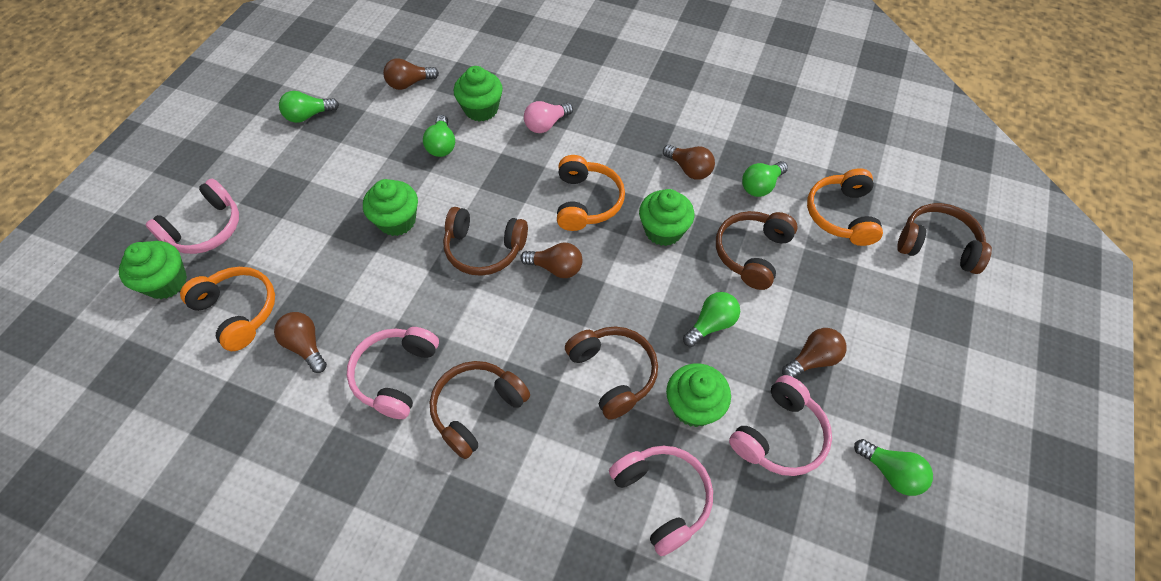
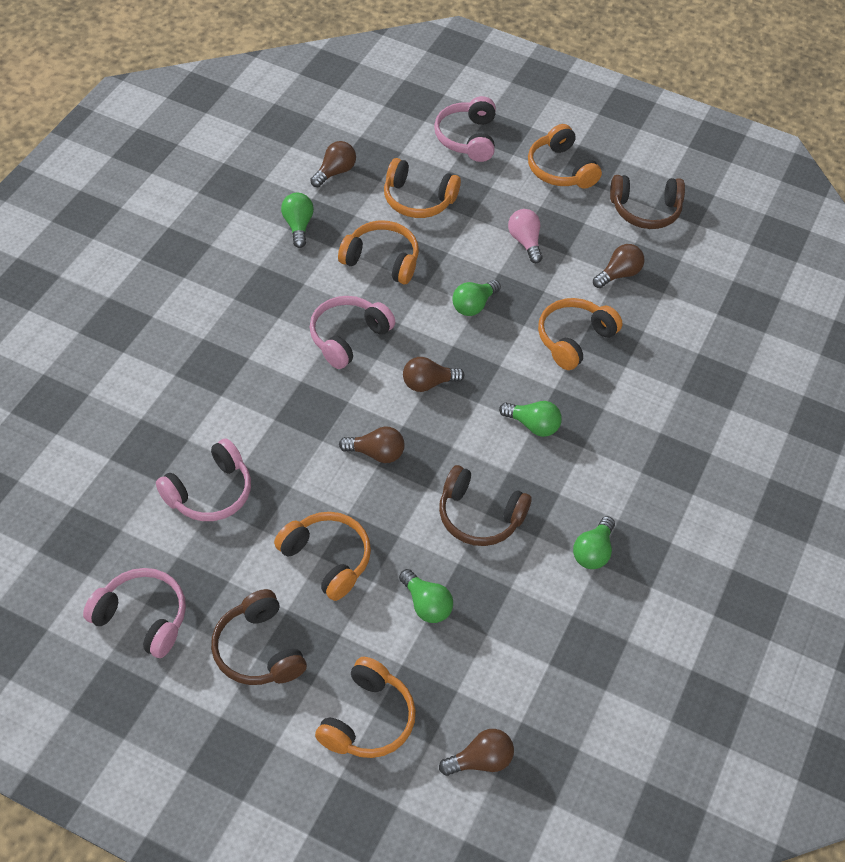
brown headphones: [430,361,530,459] [443,207,528,276] [565,327,658,420] [716,211,798,290] [897,203,992,274] = 5 -> [211,589,307,685] [439,465,532,546] [610,175,685,229] = 3
green cupcake: [119,241,187,299] [363,179,418,236] [454,66,503,122] [639,189,694,246] [666,363,731,427] = 5 -> none = 0
orange headphones: [180,267,275,351] [557,155,625,231] [807,168,883,246] = 3 -> [274,512,371,601] [315,657,416,758] [338,220,419,284] [384,158,461,218] [528,124,602,189] [538,298,623,370] = 6

